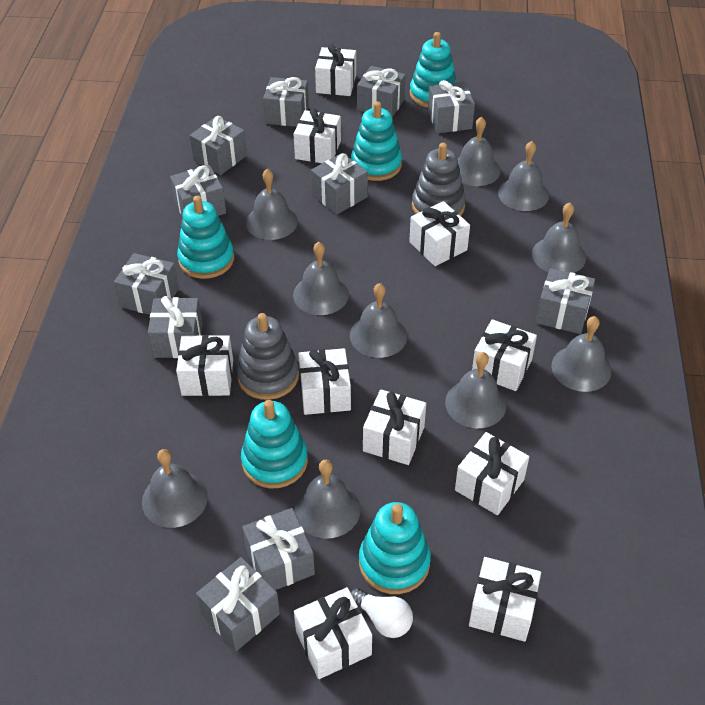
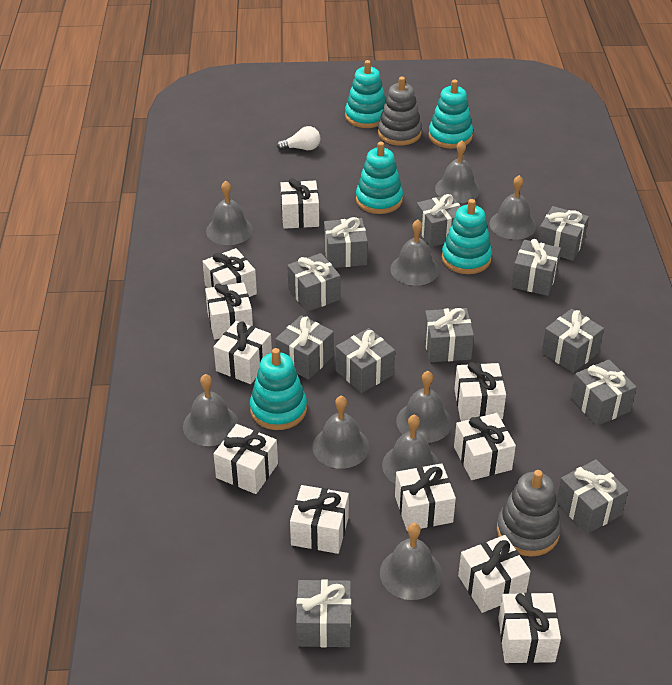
grey bell: [142,449,208,528] [246,169,298,240] [293,242,349,315] [295,460,361,539] [350,283,407,358] [445,352,506,428] [458,117,501,186] [498,141,549,211] [532,202,586,273] [552,316,611,392] = 10 -> [183,374,239,446] [206,181,253,245] [313,396,369,469] [380,523,442,600] [382,415,439,484] [390,219,439,286] [396,371,452,443] [435,140,480,203] [489,175,536,240] = 9
grey gift: [114,253,179,315] [148,296,203,358] [170,165,226,216] [189,116,247,175] [196,557,280,651] [242,508,315,590] [263,77,309,127] [311,153,368,215] [357,66,406,117] [428,80,475,133] [536,268,595,334] = 11 -> [275,315,334,380] [287,253,340,312] [296,579,351,647] [324,217,368,268] [336,328,395,393] [416,194,461,247] [424,308,474,362] [511,239,561,296] [538,206,589,261] [541,309,604,373] [556,459,628,534] [570,359,637,426] = 12
white gift: [176,335,233,396] [294,108,341,163] [294,587,372,679] [298,348,351,415] [315,44,356,96] [363,389,426,465] [409,201,470,266] [455,432,529,515] [469,557,541,642] [472,319,537,391] = 10 -> [202,248,257,297] [205,282,253,339] [214,321,272,384] [214,424,278,494] [281,178,319,229] [290,485,349,554] [395,463,456,531] [454,362,506,421] [454,413,516,480] [458,535,531,613] [498,593,561,663] = 11

